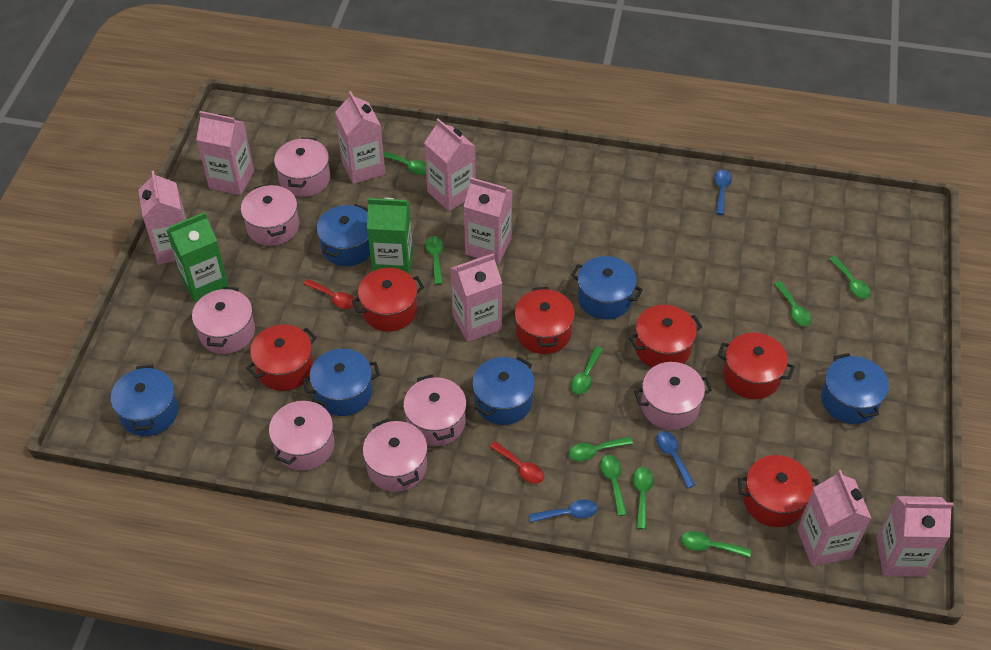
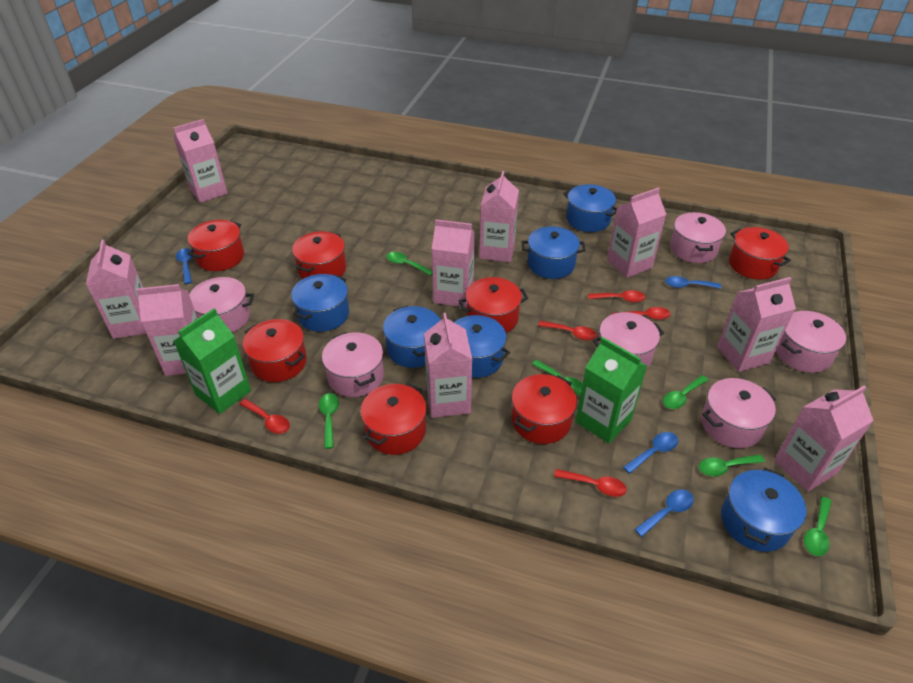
blue spoon: [529,499,598,522] [656,431,695,488] [714,170,732,215] = 3 -> [176,248,192,284] [623,432,678,474] [634,490,694,537] [665,276,721,289] = 4
green spoon: [383,151,426,175] [425,236,444,285] [569,436,633,461] [571,346,603,395] [600,455,627,516] [633,467,654,529] [681,531,751,558] [774,281,812,326] [829,256,871,299] = 9 -> [319,393,339,449] [386,252,433,276] [532,360,583,395] [663,375,708,409] [699,454,765,476] [804,496,832,556] = 6
pink carton: [139,170,186,264] [196,111,254,195] [335,91,385,184] [424,119,476,211] [450,253,502,342] [464,177,512,264] [797,470,871,566] [877,496,954,577] = 8 -> [86,240,147,339] [136,284,198,376] [173,119,228,203] [424,313,472,418] [432,219,475,308] [479,171,519,262] [607,187,666,278] [717,277,796,372] [774,386,874,492] = 9
pink pot: [192,287,255,354] [241,184,299,246] [269,398,334,471] [274,137,330,197] [363,418,428,492] [403,374,467,446] [634,362,712,430] = 7 -> [189,277,254,332] [322,332,384,397] [593,312,664,369] [670,212,726,263] [701,378,776,448] [776,311,846,373] = 6
red pot: [246,324,317,391] [352,268,424,332] [515,287,575,354] [629,305,702,368] [718,332,795,399] [738,455,819,527] = 6 -> [188,220,244,271] [243,319,307,382] [292,231,346,279] [360,383,427,455] [459,277,528,333] [511,374,577,444] [729,227,791,280] = 7
red spoon: [304,279,354,309] [490,441,544,484] = 2 -> [240,399,290,434] [538,321,597,340] [554,469,627,497] [588,290,645,302] [612,307,670,320] = 5

